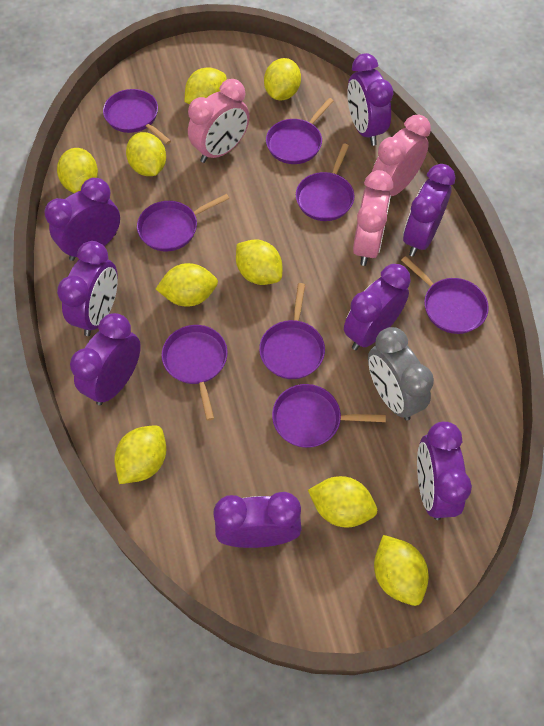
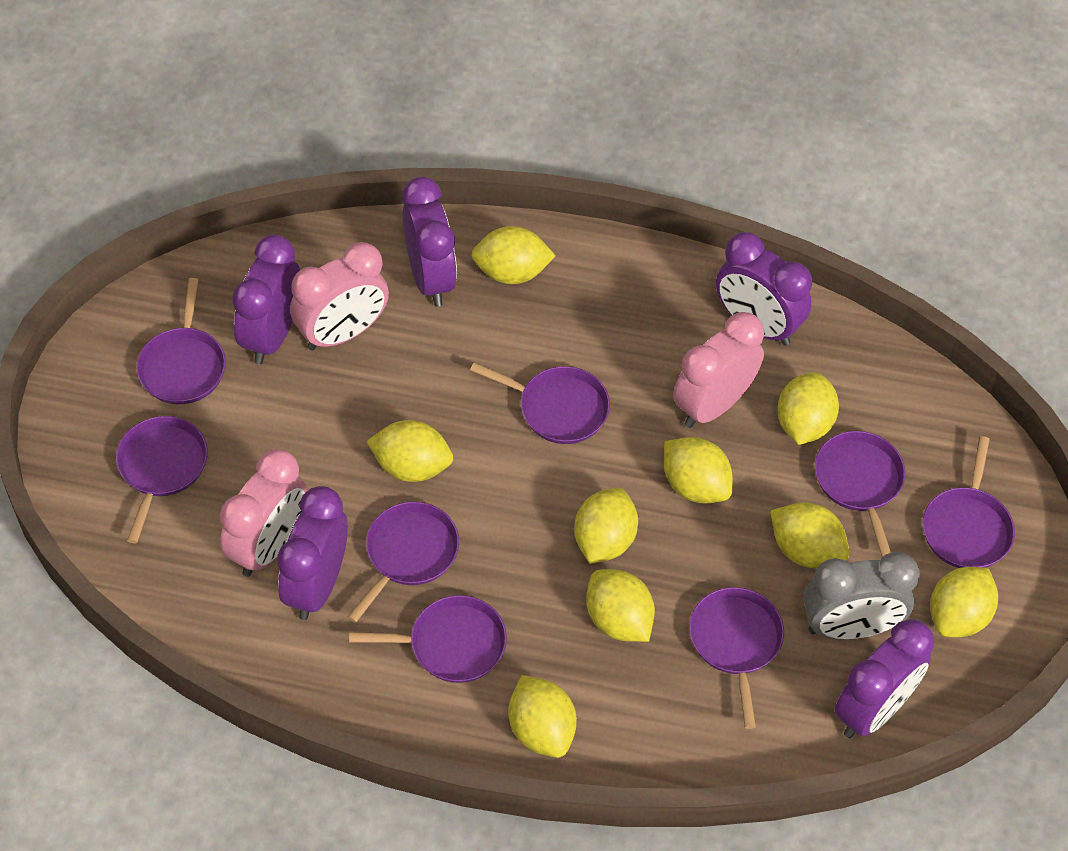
purple clock: [44,178,120,261] [57,241,118,336] [70,313,141,405] [213,492,302,548] [344,264,411,350] [347,53,393,146] [403,164,455,257] [417,422,472,520] = 8 -> [232,235,300,364] [277,486,348,620] [402,177,457,307] [716,232,812,346] [834,619,934,738] = 5

